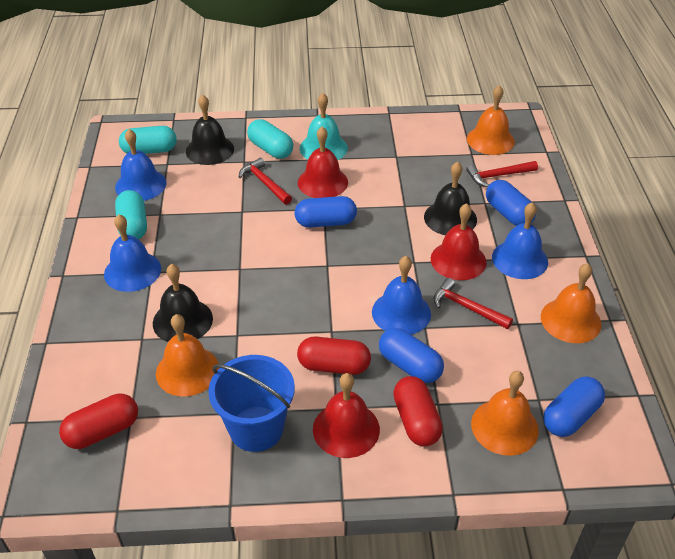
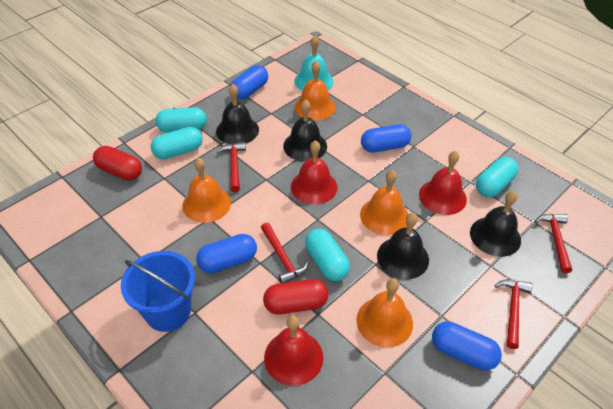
black bell: [153,264,213,342] [186,95,234,165] [424,162,477,235] = 3 -> [216,84,259,145] [283,100,327,162] [377,213,429,279] [470,191,521,257] = 4
blue bell: [104,214,161,292] [115,129,166,201] [372,256,431,334] [492,202,548,279] = 4 -> none = 0
red capsule: [59,394,138,449] [297,337,371,375] [393,376,443,447] = 3 -> [93,146,142,181] [263,279,328,314] = 2
red hammer: [239,158,292,205] [433,278,513,329] [466,161,538,187] = 3 -> [217,142,246,192] [261,223,309,283] [495,279,533,349] [535,214,572,273] = 4
turquoise capsule: [115,190,147,240] [119,126,177,154] [247,119,293,159] = 3 -> [151,127,203,159] [155,107,207,133] [305,229,350,281] [476,157,519,197] = 4

